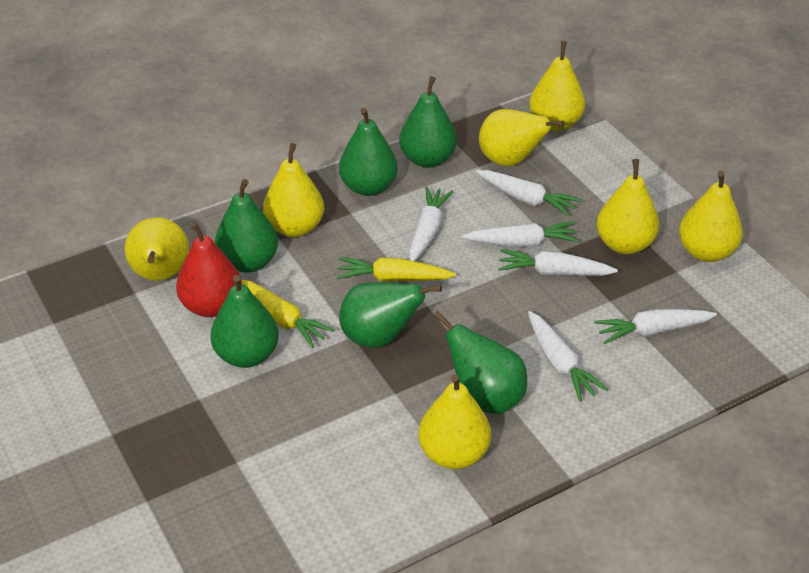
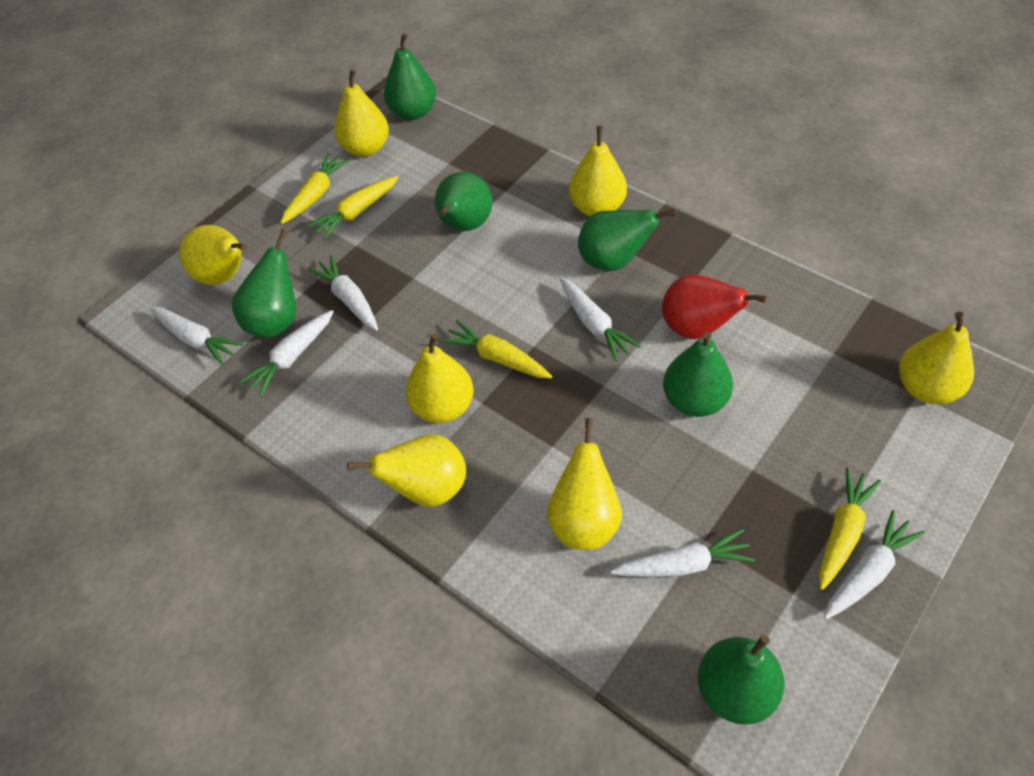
yellow carrot: [241,279,334,348] [337,257,456,282] = 2 -> [281,153,350,224] [308,176,398,239] [441,320,552,378] [819,468,881,590] = 4

